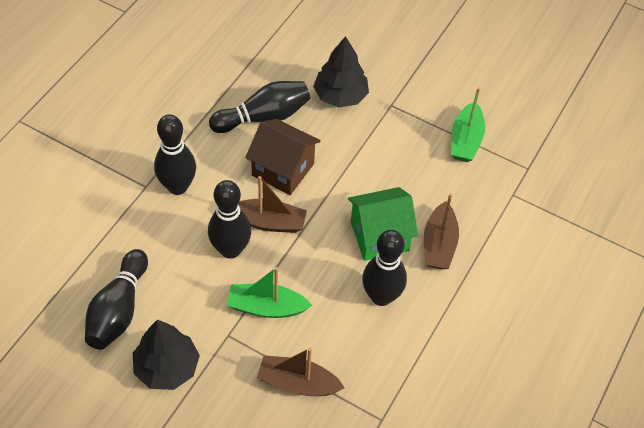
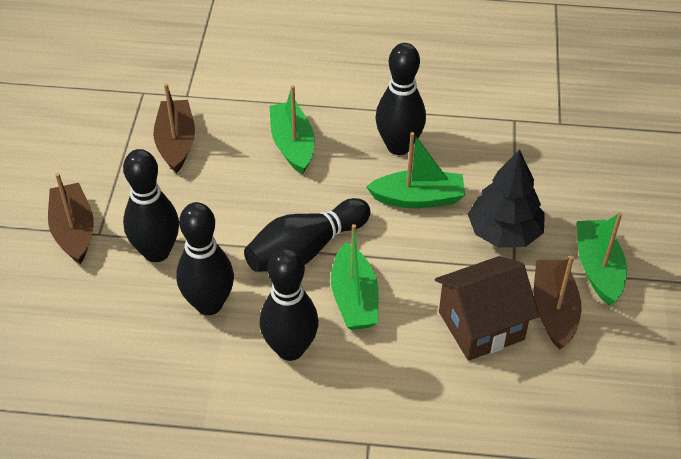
black tree: [133,319,200,390] [313,36,369,108] = 2 -> [468,150,545,248] = 1
green boat: [227,267,312,318] [451,87,485,162] = 2 -> [269,85,315,175] [331,224,379,330] [366,132,465,208] [577,212,627,305] = 4
green house: [348,187,418,261] = 1 -> none = 0

